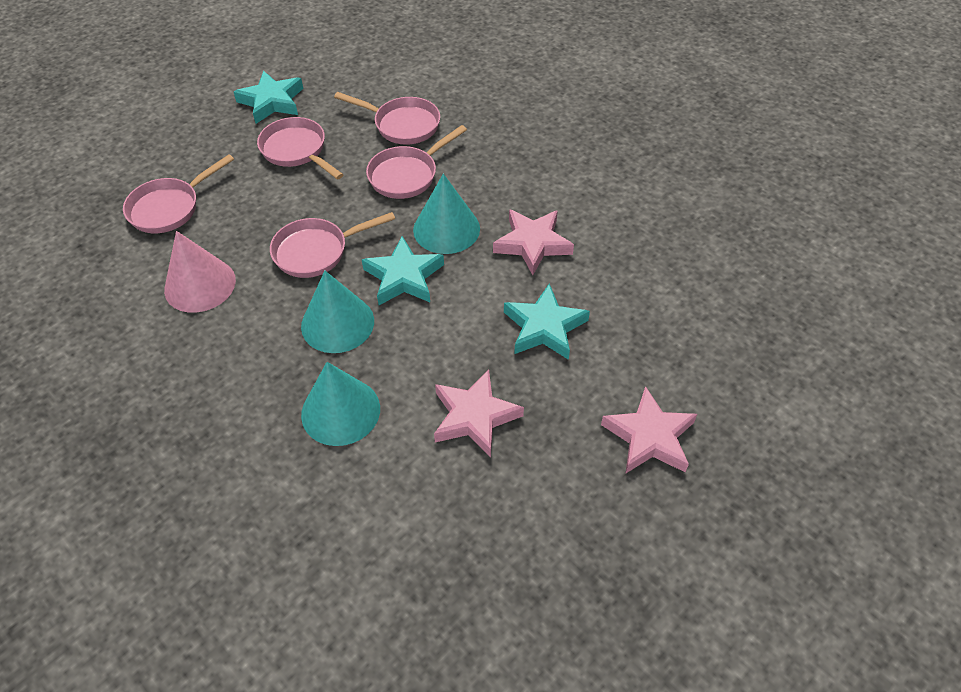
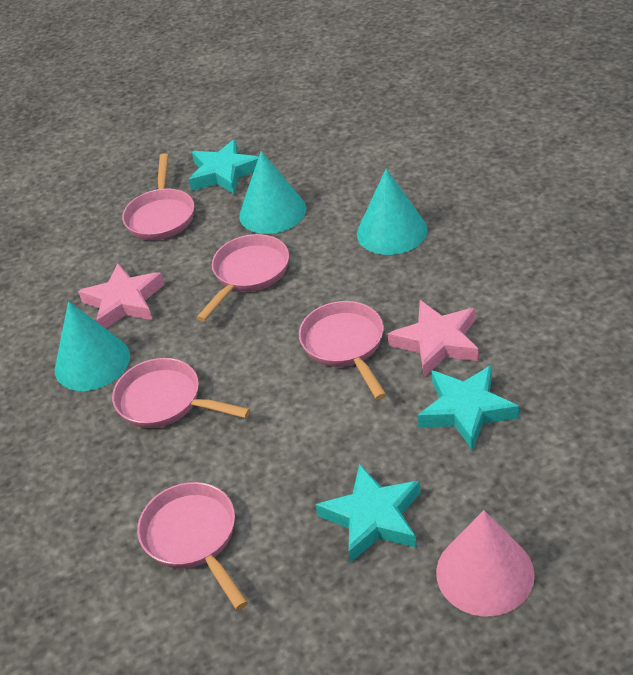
pink star: [434,369,524,458] [493,209,574,275] [601,386,697,473] = 3 -> [78,263,164,329] [388,300,479,377] = 2

